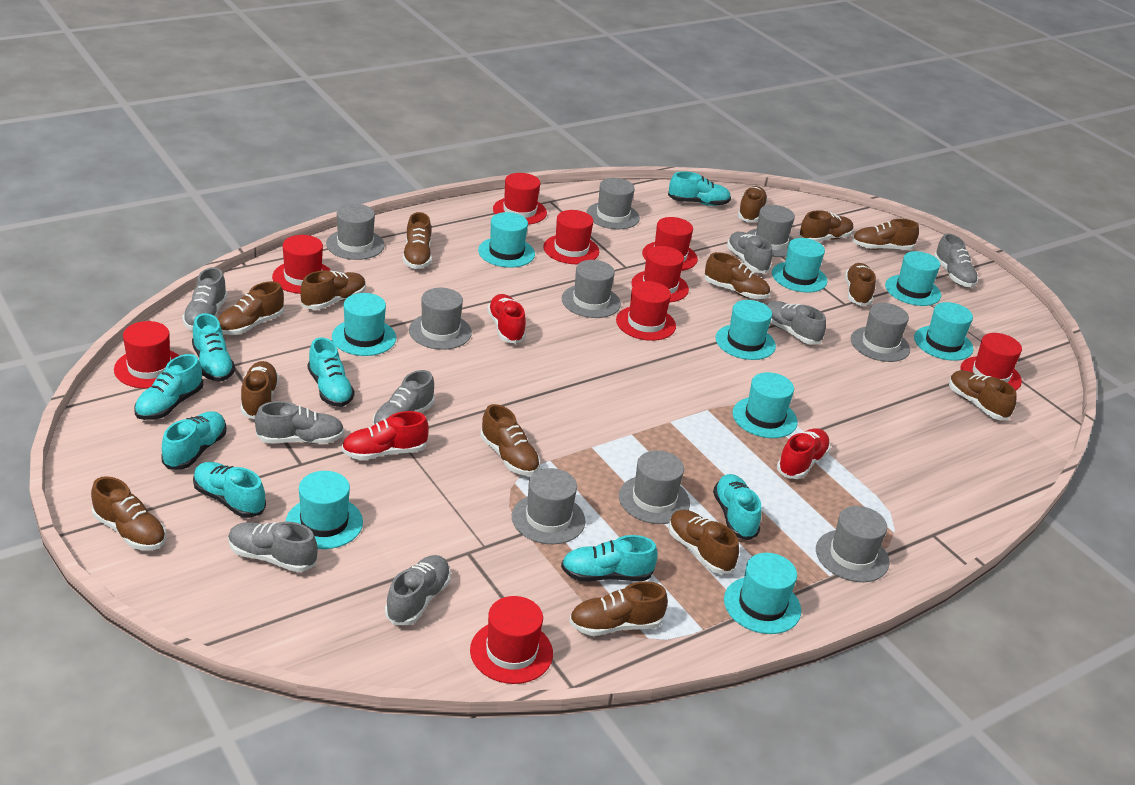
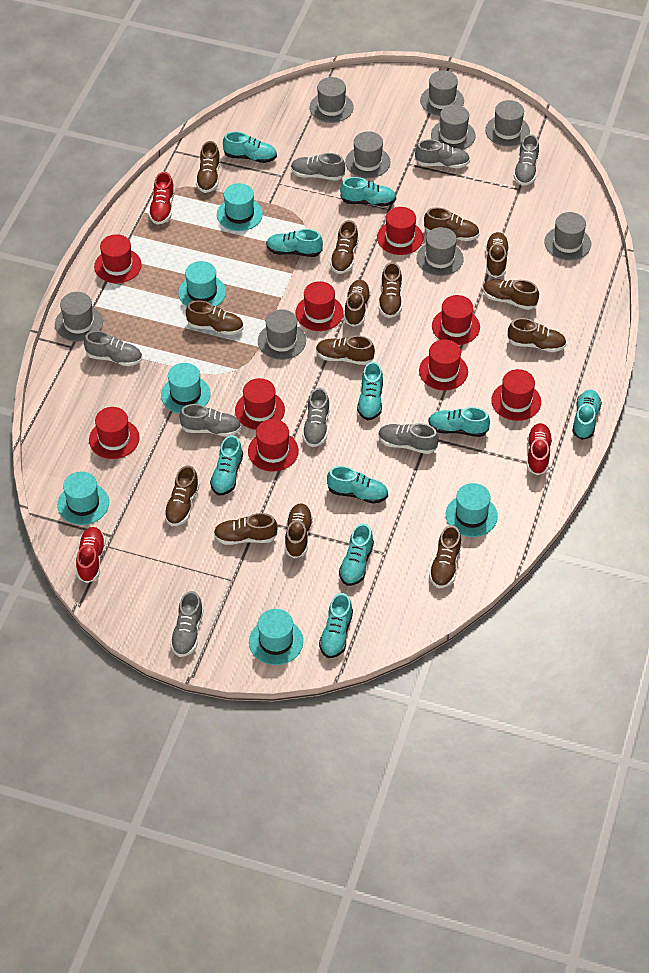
turquoise hat: [286,471,363,549] [332,293,396,356] [478,212,535,268] [715,300,776,360] [724,553,801,634] [733,372,798,438] [772,238,827,293] [885,251,941,306] [914,302,973,361] = 9 -> [57,472,109,525] [161,363,211,414] [178,261,226,306] [217,183,263,231] [249,609,303,665] [446,483,498,537] = 6
turquoise shoe: [134,354,203,420] [162,411,227,469] [192,313,235,382] [193,462,266,518] [308,337,355,407] [561,535,658,582] [668,171,731,206] [713,474,762,540] = 8 -> [210,435,243,496] [223,131,277,163] [266,229,323,257] [319,593,353,658] [327,466,388,504] [339,523,374,586] [340,177,396,207] [357,361,383,420] [428,407,490,437] [572,390,602,440] = 10

